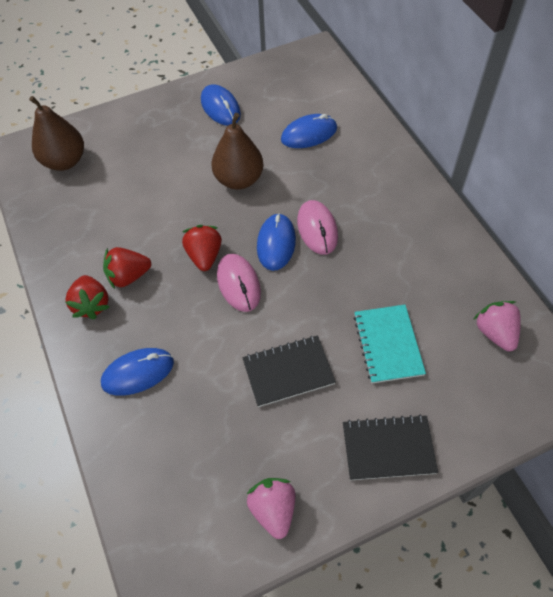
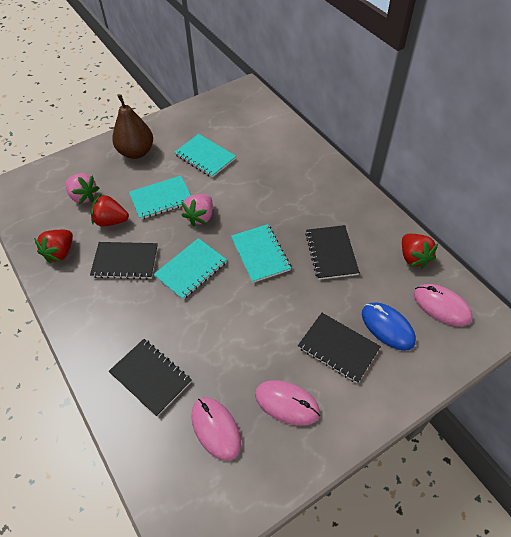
black notebook: [242,335,336,407] [343,415,438,480] = 2 -> [90,242,158,279] [109,339,192,417] [298,313,381,383] [305,225,360,280] = 4
blue mouse: [101,348,174,396] [201,84,241,125] [257,213,296,271] [281,114,337,148] = 4 -> [362,303,416,351] = 1
brown pear: [29,96,84,171] [211,113,264,190] = 2 -> [112,95,153,159] = 1
pink mouse: [217,254,261,312] [297,200,338,255] = 2 -> [191,397,241,461] [255,380,320,426] [413,284,472,326] = 3
turquoise notebook: [353,305,426,384] = 1 -> [129,175,191,220] [154,238,227,300] [174,134,236,178] [231,224,291,283] = 4

